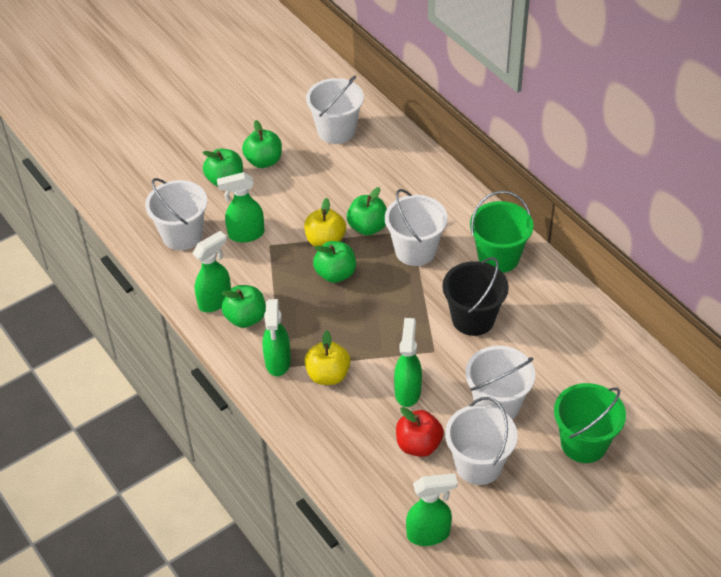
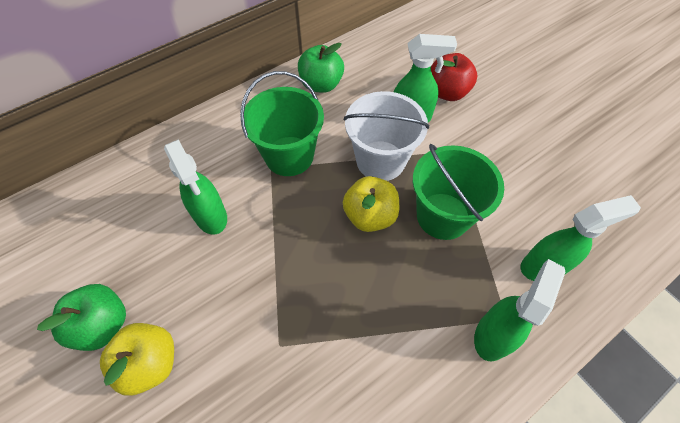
black bucket: [442,257,509,336] = 1 -> none = 0
green apple: [203,148,243,187] [221,285,266,328] [242,120,282,168] [313,241,356,283] [347,187,387,235] = 5 -> [37,284,126,351] [298,43,344,93] = 2
green spray bottle: [192,231,231,312] [217,172,264,242] [263,299,291,376] [394,318,422,407] [406,473,458,546] = 5 -> [164,139,227,234] [394,34,457,122] [474,259,565,361] [521,195,641,281] = 4
white bucket: [145,178,207,250] [306,75,364,144] [385,189,448,266] [445,397,518,485] [465,346,535,420] = 5 -> [344,91,429,181] = 1

